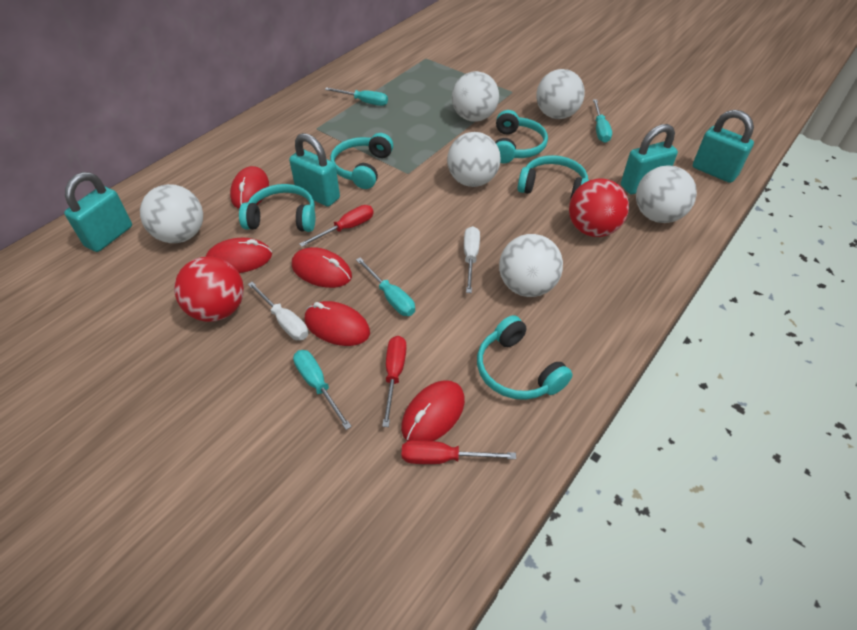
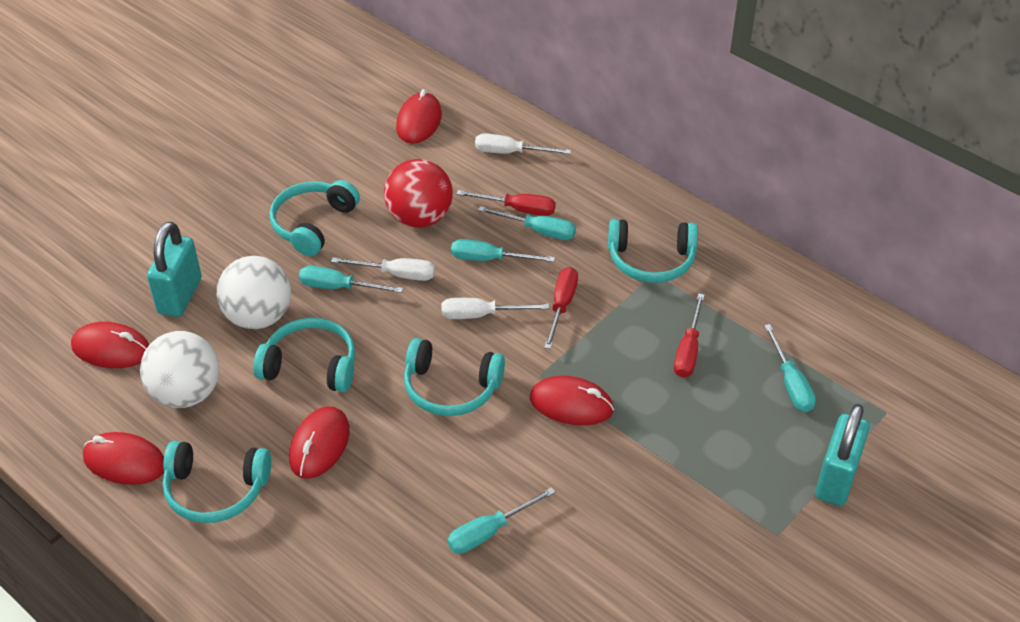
red ball: [174,256,244,322] [569,178,629,237] = 2 -> [384,159,453,228] = 1
turquoise padlock: [64,172,132,252] [289,133,340,207] [621,124,678,194] [693,110,754,183] = 4 -> [147,221,201,317] [815,404,870,506] = 2
turquoise screwdriver: [293,350,352,430] [325,87,388,106] [356,258,415,316] [593,99,612,143] = 4 -> [299,266,403,293] [447,487,556,554] [451,239,555,262] [478,206,576,240] [764,324,816,412] = 5
white ball: [140,184,203,243] [447,132,501,187] [452,71,499,122] [499,234,563,297] [536,69,585,119] [636,165,697,223] = 6 -> [140,331,219,408] [217,256,291,329] = 2
white screwdriver: [248,282,308,340] [464,226,480,293] = 2 -> [331,257,435,281] [442,298,549,319] [475,133,571,154] = 3

